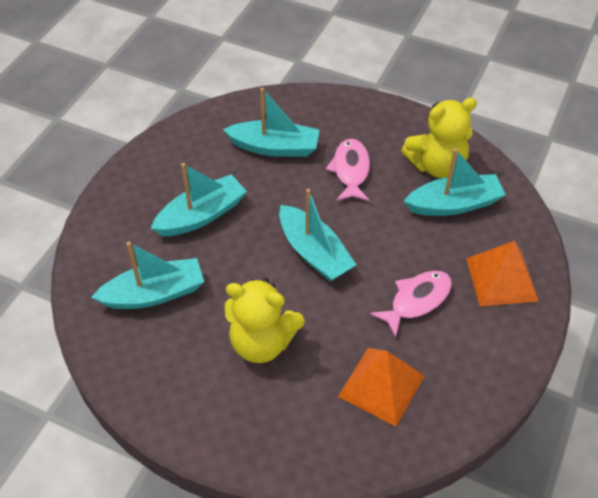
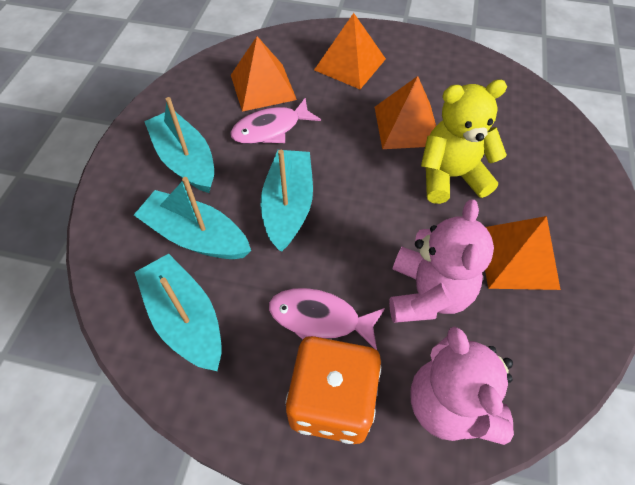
orange dice: none = 0 -> [285,336,381,444] = 1
orange pyramid: [338,348,425,427] [466,241,538,307] = 2 -> [231,36,297,112] [314,13,386,89] [375,76,436,149] [485,216,561,290] = 4
pink teddy bear: none = 0 -> [389,200,494,323] [410,326,514,445] = 2
turquoise boat: [91,242,204,309] [150,163,247,236] [223,88,319,157] [279,189,356,281] [404,148,506,216] = 5 -> [134,177,251,259] [134,254,222,371] [144,97,214,193] [261,150,313,251] = 4
yellow teddy bear: [224,278,305,363] [401,98,477,178] = 2 -> [421,80,507,204] = 1

